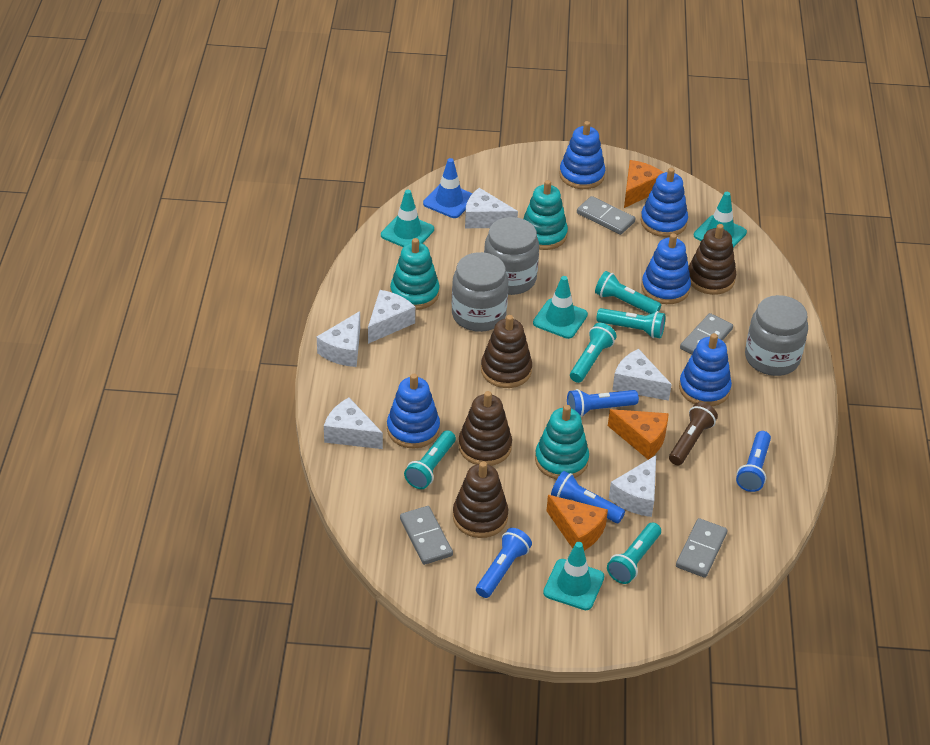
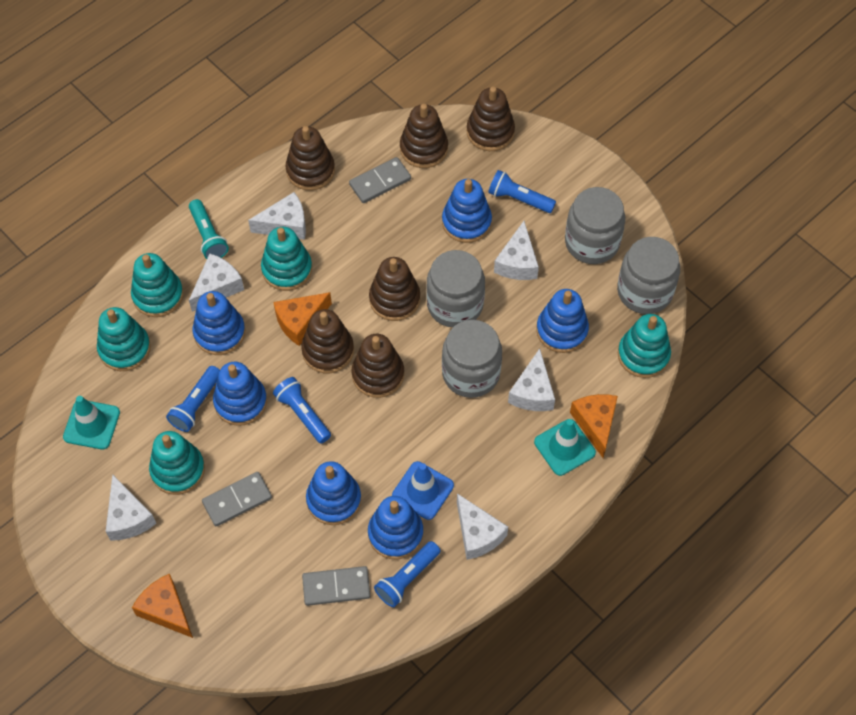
blue stacking toy: [387,374,440,449] [559,121,605,189] [641,168,688,237] [641,233,691,304] [679,333,732,406] = 5 -> [192,291,245,355] [213,362,267,426] [306,461,361,525] [368,496,423,559] [442,179,492,243] [536,289,589,353] = 6
brown flashlight: [669,402,718,465] = 1 -> none = 0
brown stacking toy: [453,461,508,538] [458,391,512,466] [481,315,532,388] [688,224,736,295] = 4 -> [286,126,335,191] [301,309,354,373] [352,334,404,398] [369,257,420,321] [400,104,448,168] [467,87,515,151] = 6
grey domino: [400,506,453,565] [577,196,635,235] [676,518,727,578] [680,313,733,355] = 4 -> [202,472,272,526] [302,566,370,606] [349,157,411,203] = 3
grey jar: [452,252,508,332] [484,217,539,295] [745,295,808,376] = 3 -> [426,250,485,328] [442,320,502,398] [565,187,625,264] [617,237,680,314] = 4
turquoise flashlight: [404,430,456,489] [570,323,617,383] [595,271,661,314] [596,308,665,338] [607,522,661,584] = 5 -> [189,199,229,259] = 1
turquoise stacking toy: [390,238,440,310] [523,180,568,250] [535,405,589,479] = 3 -> [97,307,151,371] [131,253,183,317] [149,431,205,495] [261,227,312,291] [618,314,671,378] = 5
turquoise traffic cone: [381,190,434,247] [533,276,588,339] [543,542,604,610] [694,192,747,248] = 4 -> [63,396,120,449] [534,419,596,476] = 2

